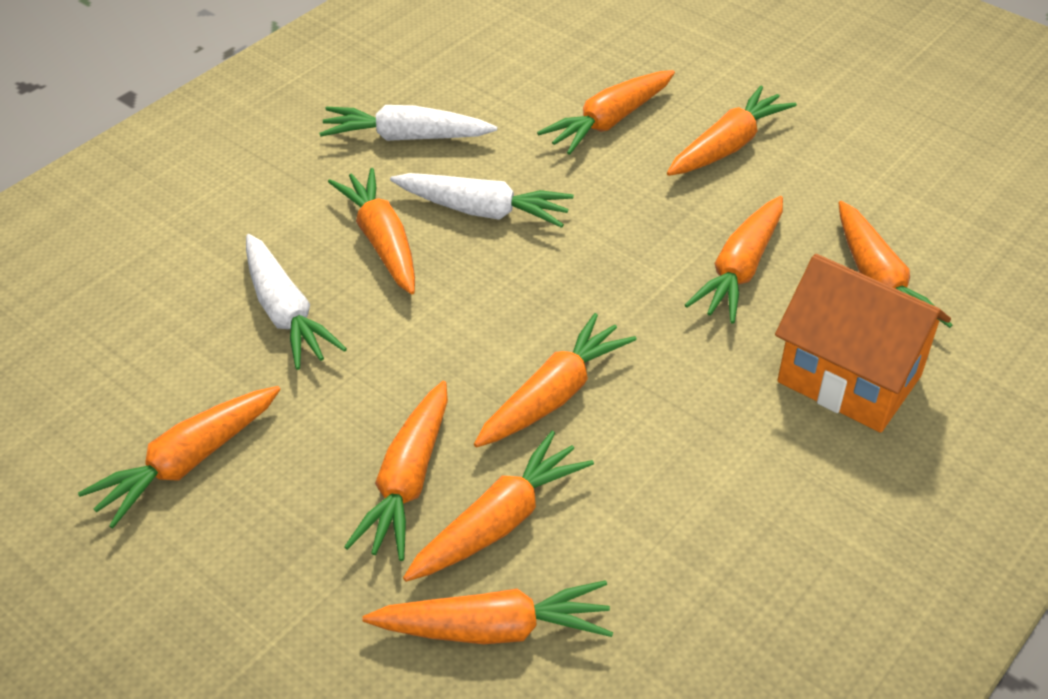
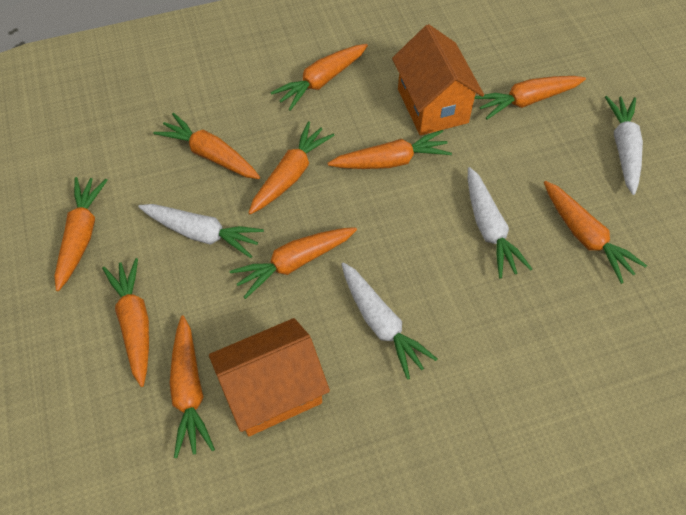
orange house: [775,254,951,433] = 1 -> [209,318,330,437] [392,24,484,135] = 2
white carrot: [246,234,347,370] [319,105,497,141] [390,173,574,228] = 3 -> [138,204,264,258] [341,262,437,380] [468,167,532,278] [605,96,643,195] = 4

